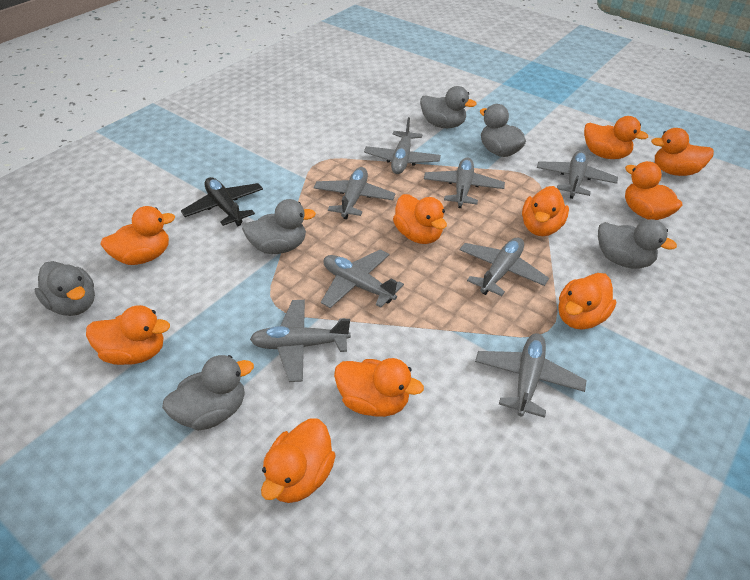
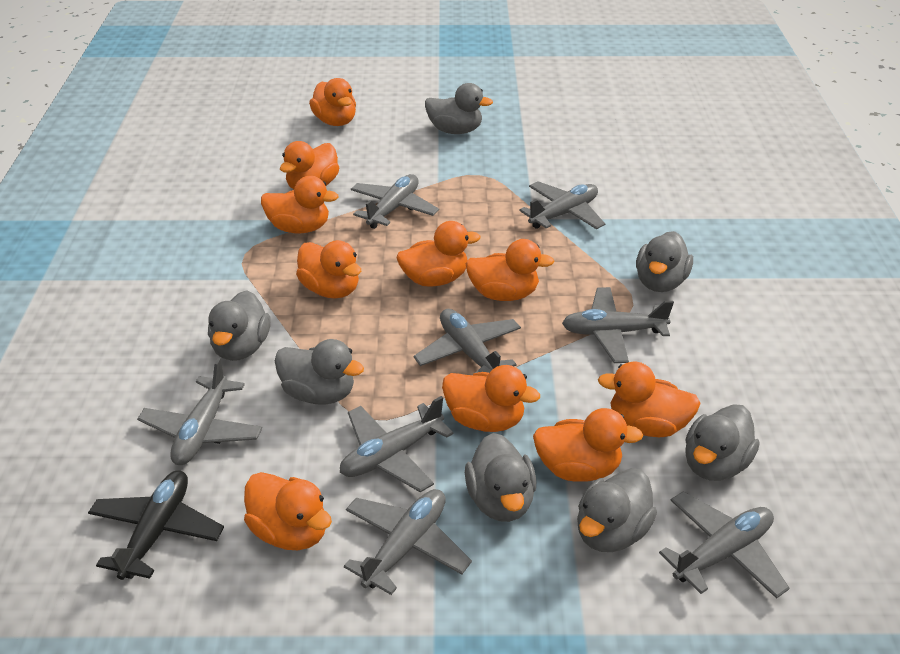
grey duck: [35,261,95,316] [162,355,254,430] [242,199,316,254] [420,86,477,128] [480,104,526,157] [598,219,677,269] = 6 -> [208,290,270,361] [275,339,364,405] [425,83,493,134] [465,433,536,522] [577,468,657,552] [636,231,693,292] [685,404,759,481] = 7

